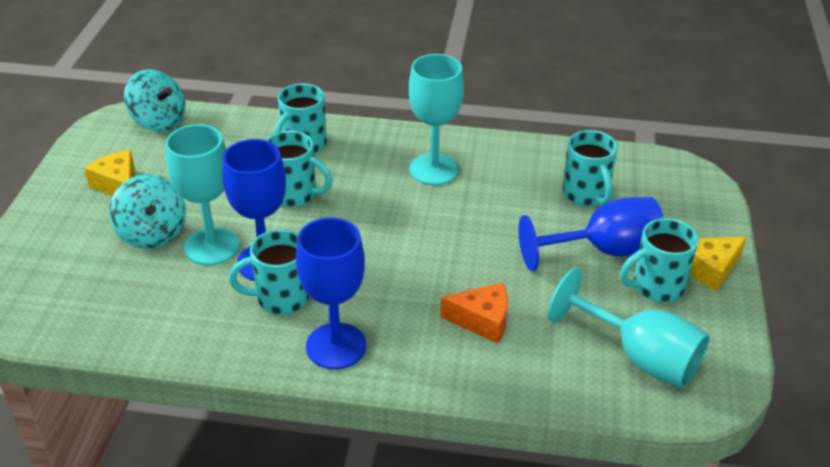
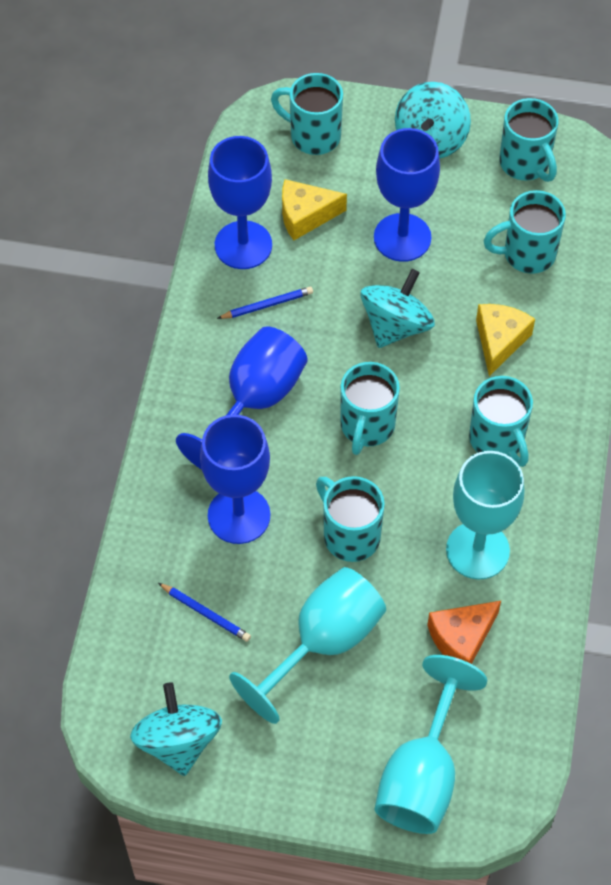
blue goblet: [223,139,286,281] [296,218,366,369] [519,197,663,271] = 3 -> [176,327,307,470] [200,415,270,544] [208,136,272,269] [374,128,440,262] = 4
blue pencil: none = 0 -> [158,583,251,642] [217,287,313,319] = 2
turquoise mug: [229,229,310,315] [266,131,333,207] [274,83,327,154] [562,130,618,206] [620,218,699,302] = 5 -> [271,73,343,155] [316,476,385,562] [341,362,400,455] [469,376,533,467] [483,190,566,274] [499,98,558,182] = 6
turquoise spinning top: [109,174,186,249] [124,69,185,132] = 2 -> [130,682,222,776] [360,269,435,348] [395,82,471,159] = 3

